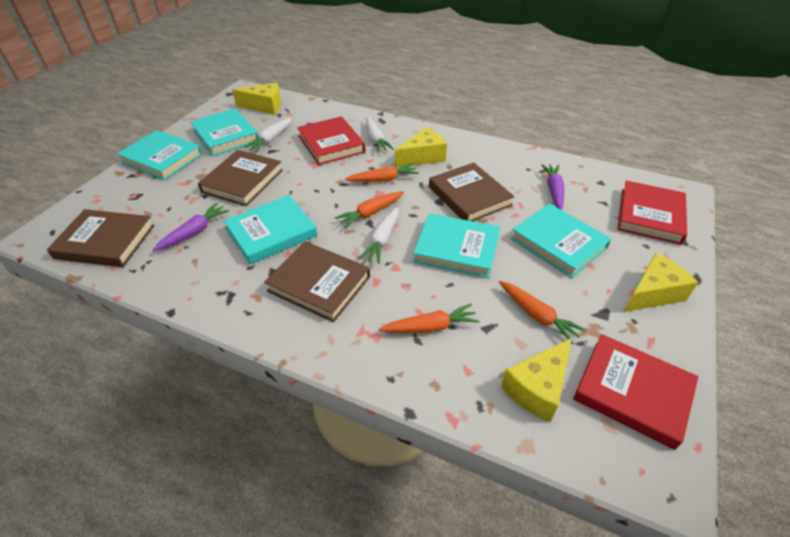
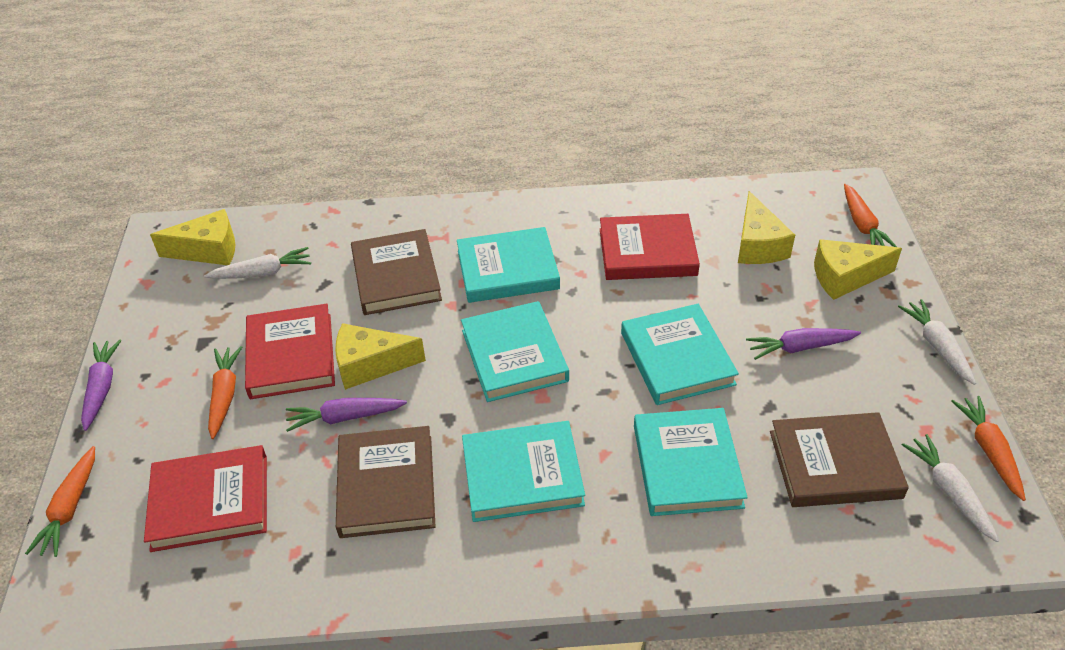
brown book: [47,209,155,267] [198,150,283,206] [264,241,370,322] [429,163,514,221] = 4 -> [336,426,436,538] [351,229,442,315] [770,412,909,507] = 3
purple carrot: [153,203,229,251] [541,164,564,210] = 2 -> [81,340,121,431] [286,398,407,432] [746,328,861,360] = 3

